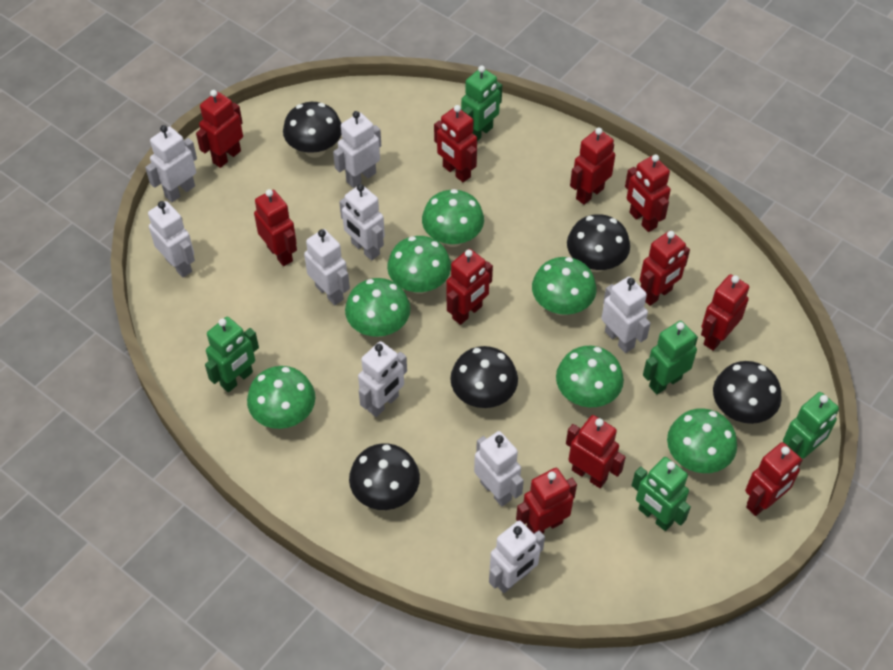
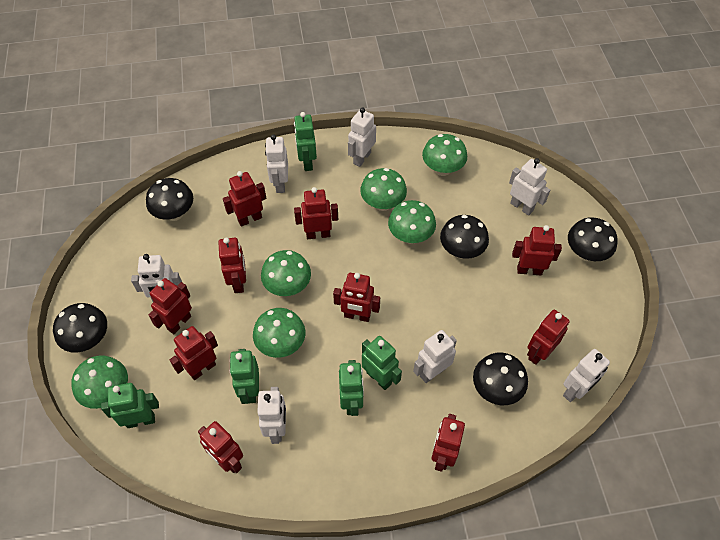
green mushroom: [247,366,315,429] [345,278,410,337] [387,236,451,294] [422,189,484,247] [532,257,596,316] [556,346,624,407] [667,408,737,473] = 7 -> [71,355,128,409] [253,308,305,358] [261,250,311,296] [360,168,407,211] [388,200,436,244] [422,134,467,176] = 6
red robot: [196,90,243,168] [254,189,297,266] [434,105,477,182] [446,249,493,325] [516,468,577,534] [566,415,626,488] [570,128,615,205] [625,154,671,232] [640,231,690,306] [701,274,749,351] [745,442,803,516] = 11 -> [149,278,192,334] [170,326,218,380] [198,421,243,473] [218,237,246,293] [223,171,266,227] [294,187,338,239] [333,273,380,322] [432,414,465,472] [512,225,562,275] [527,310,570,365] = 10
white robot: [145,125,197,202] [148,201,195,277] [304,229,350,305] [333,111,381,188] [339,184,385,260] [358,341,407,417] [474,431,524,507] [489,520,545,593] [601,277,651,353] = 9 -> [131,254,182,302] [257,387,286,444] [265,134,288,193] [348,107,376,167] [413,330,457,383] [509,158,550,216] [563,349,610,402] = 7

